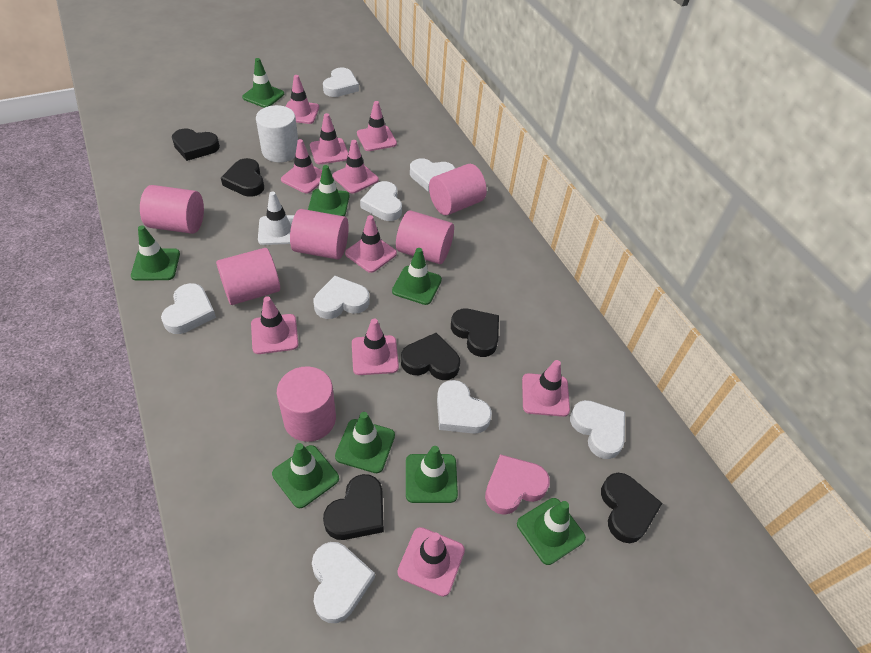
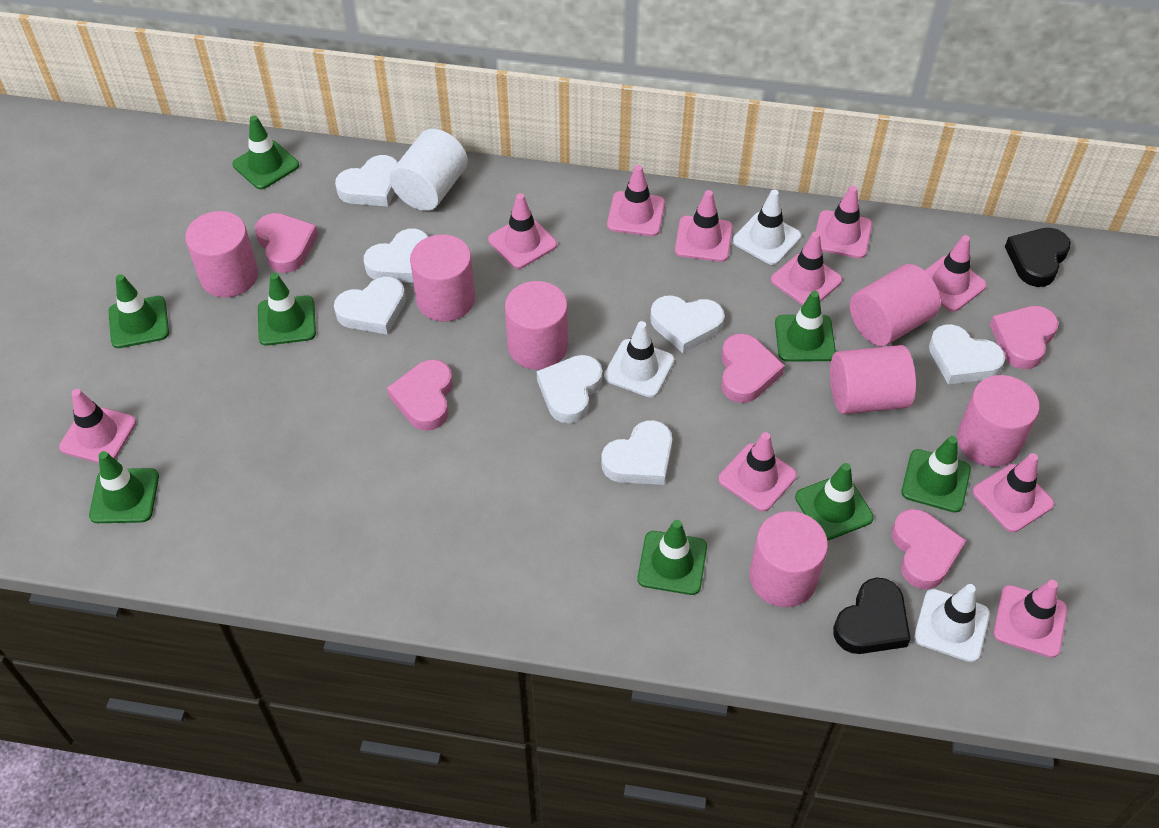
black heart: [172,129,220,161] [221,158,264,197] [323,474,384,540] [401,333,460,380] [451,309,499,357] [601,473,662,543] = 6 -> [833,578,911,654] [1005,228,1071,287] = 2
pink cylinder: [140,185,204,234] [216,248,280,305] [277,366,336,442] [290,209,349,260] [396,210,454,264] [429,164,487,215] = 6 -> [185,211,258,297] [410,234,475,322] [505,281,568,370] [749,511,828,607] [830,345,916,414] [850,264,941,346] [957,375,1040,467] = 7
pink heart: [485,454,550,515] = 1 -> [255,213,318,273] [387,359,453,431] [721,333,785,403] [892,509,966,589] [990,306,1059,369] = 5
white heart: [161,283,216,334] [312,542,375,623] [314,276,370,319] [323,67,359,97] [360,181,402,221] [410,158,455,192] [437,380,492,434] [570,400,625,459] = 8 -> [334,276,406,335] [335,155,398,206] [364,229,428,283] [537,355,603,424] [601,420,672,485] [650,295,725,353] [929,324,1005,384] = 7
white traffic cone: [258,191,294,245] = 1 -> [604,321,674,398] [733,190,801,265] [914,584,990,662] = 3

